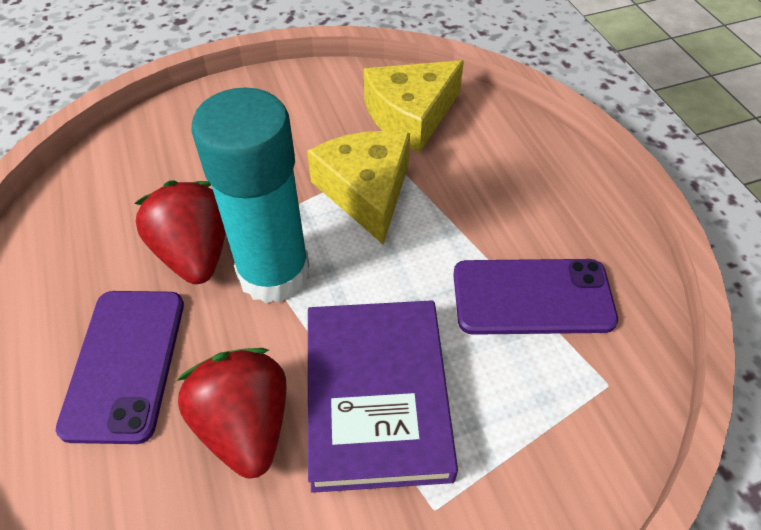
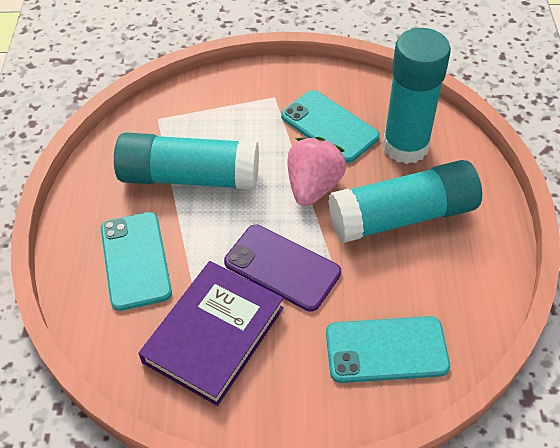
pink strawberry: none = 0 -> [287,137,346,206] = 1
purple phone: [56,291,184,444] [453,259,618,335] = 2 -> [224,224,341,312] = 1
red strawberry: [134,180,226,284] [176,348,287,479] = 2 -> none = 0
turquoise glue stick: [191,88,310,303] = 1 -> [114,133,259,190] [328,160,482,243] [382,28,451,164] = 3
turquoise phone: none = 0 -> [101,212,172,311] [281,90,380,163] [326,316,450,383] = 3
yellow cheese: [307,131,410,245] [364,60,464,152] = 2 -> none = 0

